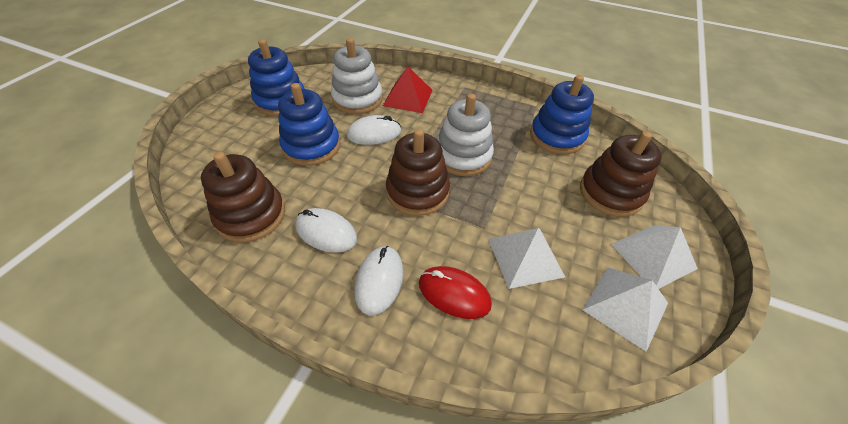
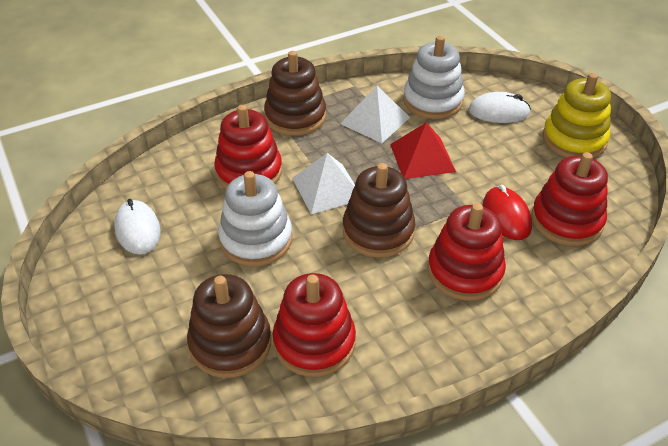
blue stacking toy: [248,39,305,116] [278,83,340,166] [530,75,594,154] = 3 -> none = 0
red stacking toy: none = 0 -> [214,105,282,189] [273,273,356,377] [428,203,506,301] [531,152,608,246] = 4
white mouse: [295,208,357,253] [347,115,401,145] [354,246,403,315] = 3 -> [114,199,161,255] [469,92,531,123] = 2
white pyramid: [488,228,565,289] [582,268,668,352] [611,226,698,289] = 3 -> [292,153,355,214] [340,86,410,143] = 2
yellow stacking toy: none = 0 -> [543,73,611,158] = 1

